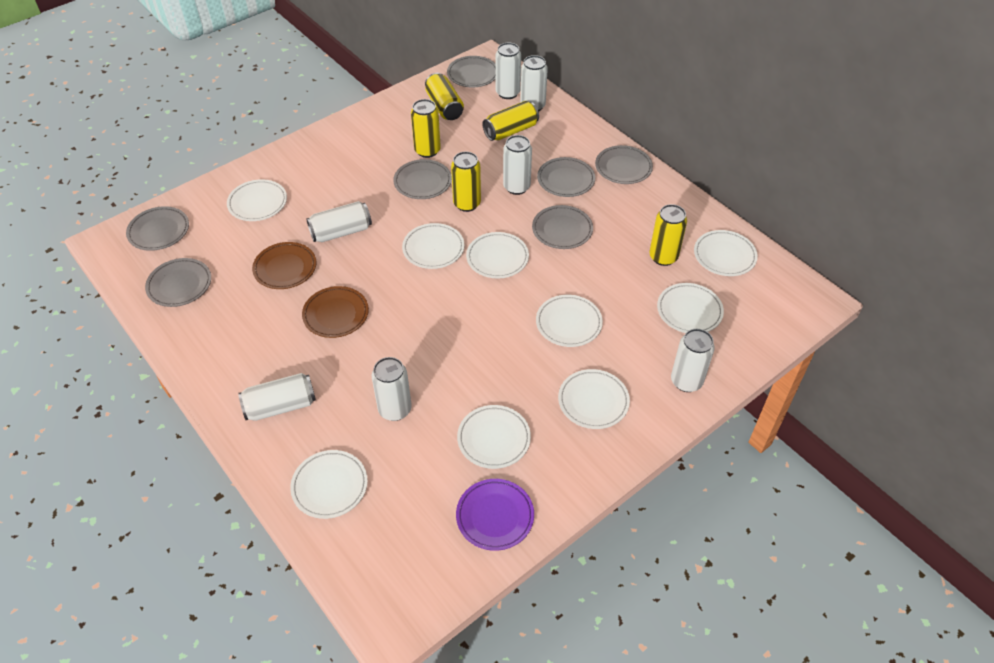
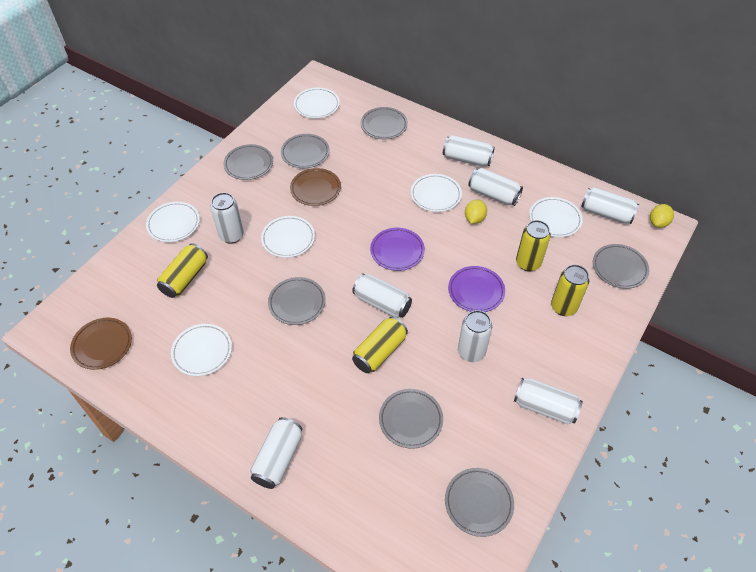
purple plate: [456,479,534,551] = 1 -> [370,228,425,271] [448,266,505,312] = 2
white can: [238,373,316,421] [306,201,372,242] [372,357,412,421] [496,43,521,99] [503,135,532,195] [520,55,548,112] [671,329,715,392] = 7 -> [210,192,244,244] [250,417,302,489] [352,273,412,318] [443,135,495,167] [458,310,492,362] [468,168,523,206] [514,378,583,424] [581,187,639,224] = 8
white plate: [227,179,287,221] [290,450,368,519] [402,223,464,269] [457,405,531,469] [466,232,529,279] [536,295,603,347] [558,369,630,429] [657,283,724,333] [694,230,758,276] = 9 -> [146,202,200,242] [171,324,232,376] [261,216,315,258] [294,87,340,118] [411,174,462,212] [529,197,583,237] = 6
yellow can: [411,99,441,158] [425,73,464,120] [451,151,481,212] [482,101,539,141] [650,204,687,266] = 5 -> [157,243,208,298] [352,316,408,373] [516,220,551,272] [551,265,589,316] = 4
yellow lemon: none = 0 -> [465,200,487,224] [650,204,674,228] = 2

